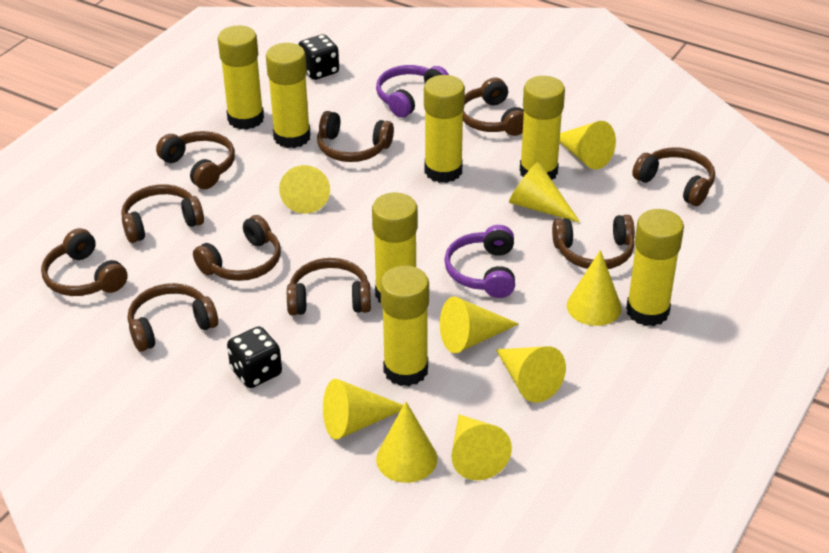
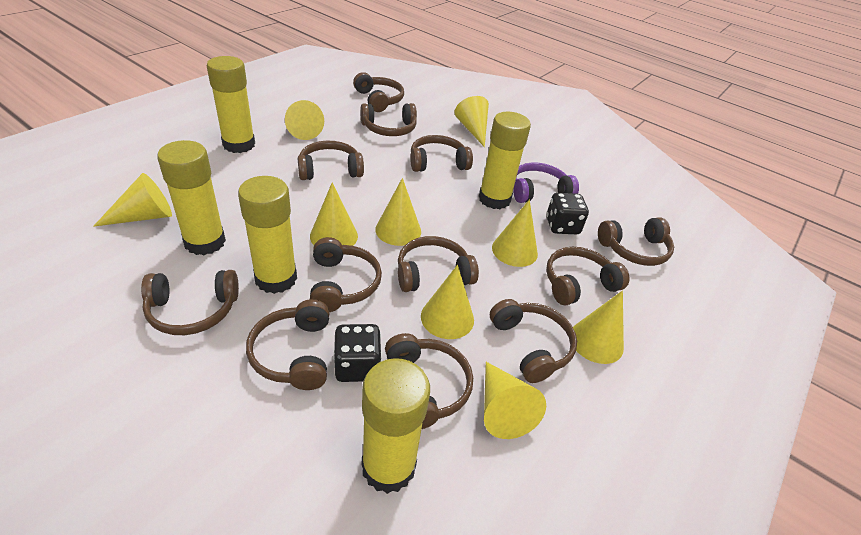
brown headphones: [41,228,128,296] [121,184,204,243] [128,283,218,351] [156,131,235,189] [193,215,281,281] [287,258,371,315] [317,111,394,162] [463,77,524,136] [552,215,635,269] [632,147,715,206] = 10 -> [141,270,239,335] [246,299,329,390] [298,141,364,180] [310,237,382,312] [353,72,404,112] [360,103,417,136] [385,333,473,429] [398,236,479,292] [410,135,473,172] [490,299,577,383] [546,247,630,306] [598,217,674,266] = 12
purple headphones: [376,65,449,118] [444,225,515,298] = 2 -> [513,163,579,203] = 1
yellow glue stick: [218,25,264,130] [266,43,311,148] [372,193,418,303] [380,265,429,386] [424,75,465,183] [520,76,565,180] [626,209,684,326] = 7 -> [157,140,226,255] [207,56,255,153] [238,176,297,294] [362,358,430,494] [479,112,531,209] = 5

